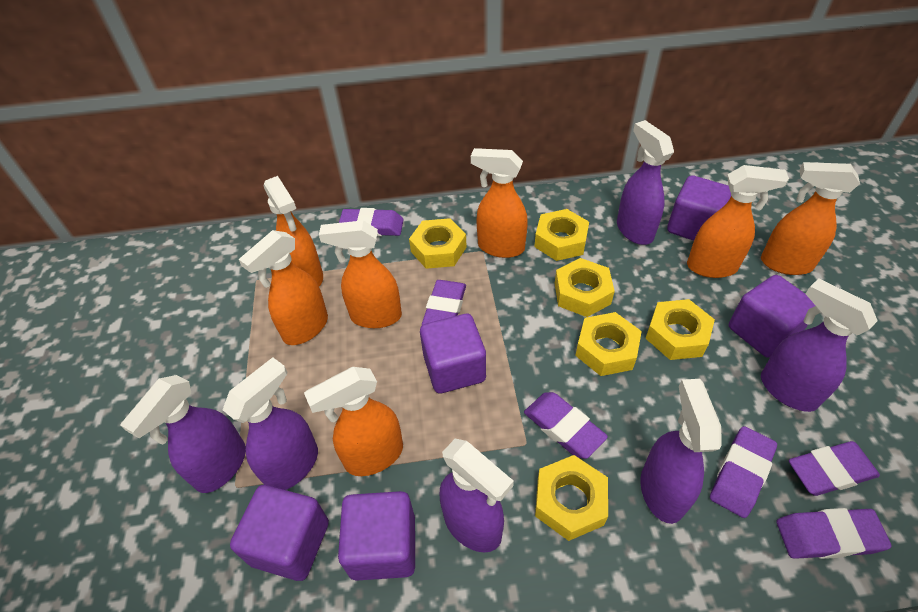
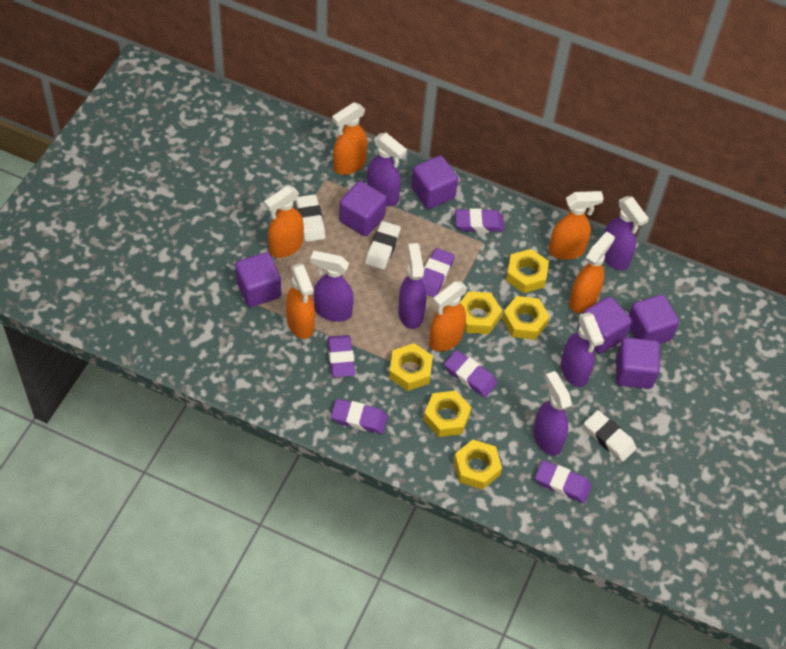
orange spray bottle: [239,230,328,345] [264,176,323,286] [304,367,403,476] [319,220,402,328] [471,148,528,258] [687,165,789,278] [761,162,860,275] = 7 -> [264,186,304,258] [286,263,315,339] [332,102,368,175] [429,281,467,352] [549,191,604,260] [569,231,615,313] = 6
purple cube: [230,485,329,581] [338,491,415,581] [420,314,486,393] [667,175,731,241] [729,275,816,358] = 5 -> [235,252,281,307] [339,181,387,236] [411,155,458,209] [578,297,632,354] [616,338,660,389] [629,295,679,344] = 6
white eraser: none = 0 -> [296,194,326,242] [365,221,401,270] [584,410,636,462] = 3

